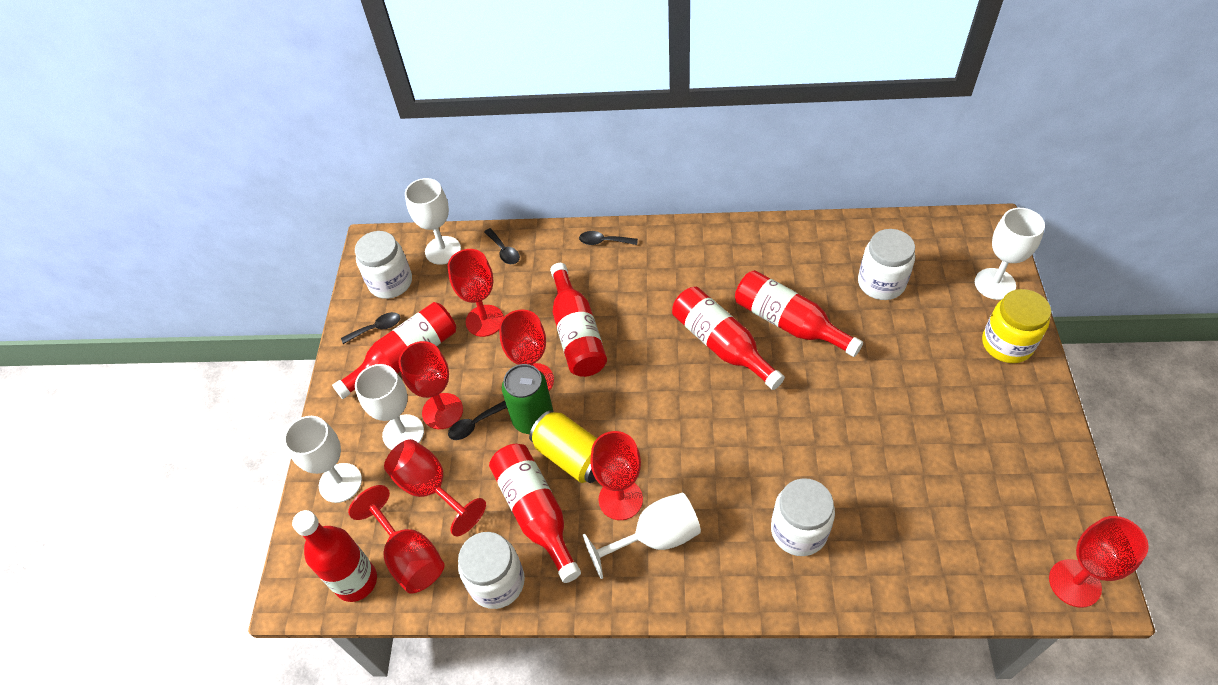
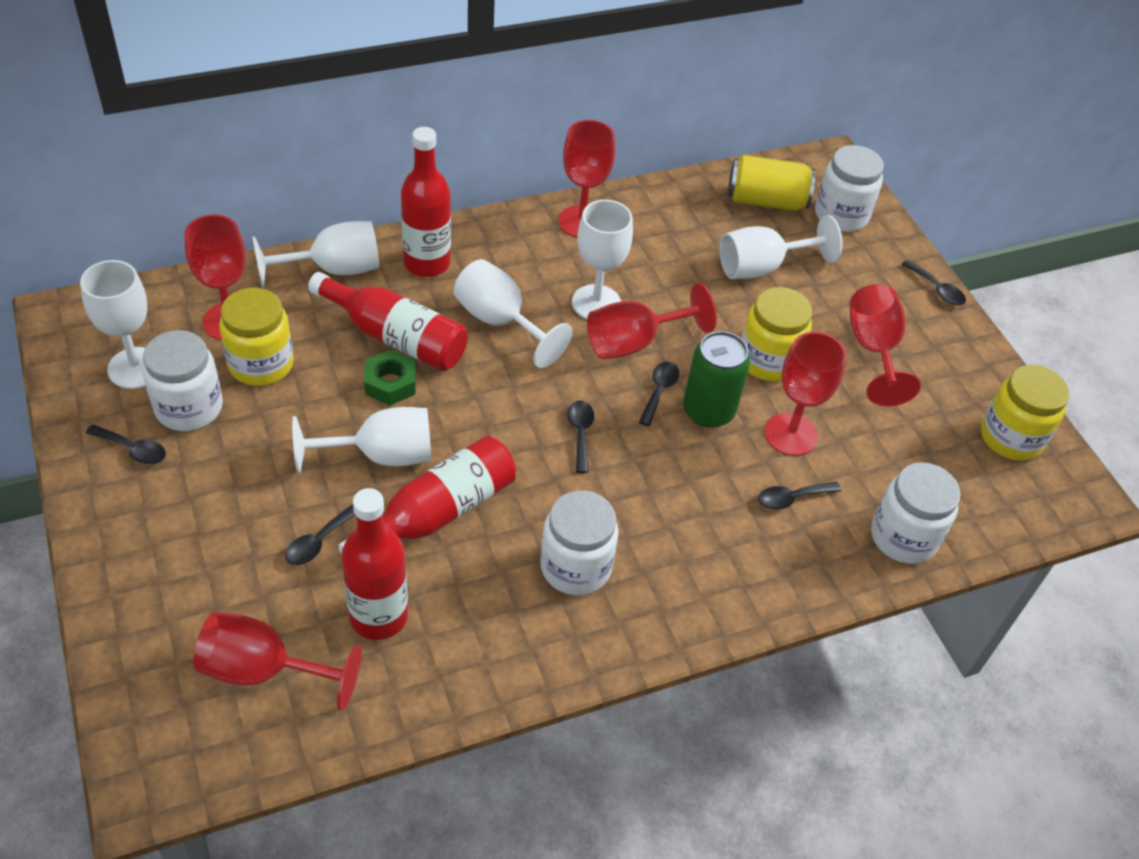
black spoon: [341,312,400,344] [448,401,507,440] [484,228,520,264] [579,231,638,245] = 4 -> [86,424,166,465] [285,504,355,565] [567,400,594,473] [639,362,679,426] [758,482,841,510] [901,260,966,305] = 6
green nut: none = 0 -> [364,349,416,405] = 1
red bottle: [292,510,377,602] [332,302,456,399] [489,444,581,583] [550,263,607,377] [672,287,785,390] [735,270,863,357] = 6 -> [308,272,468,371] [338,436,516,554] [341,488,408,640] [401,127,451,277] = 4
red goblet: [348,485,444,594] [384,439,486,536] [398,341,463,429] [448,249,504,337] [499,310,554,391] [590,431,643,520] [1049,516,1149,608] = 7 -> [184,215,246,341] [194,612,362,710] [559,120,615,238] [587,283,717,359] [764,332,846,456] [850,284,921,407] = 6
white goblet: [284,416,362,503] [355,364,424,450] [405,178,461,265] [583,492,701,579] [975,208,1045,300] = 5 -> [80,260,147,389] [252,221,379,287] [292,407,431,473] [454,259,573,368] [572,200,633,319] [719,215,843,279] = 6
yellow jar: [982,289,1051,363] = 1 -> [219,288,294,386] [741,287,812,381] [981,365,1069,461] = 3

